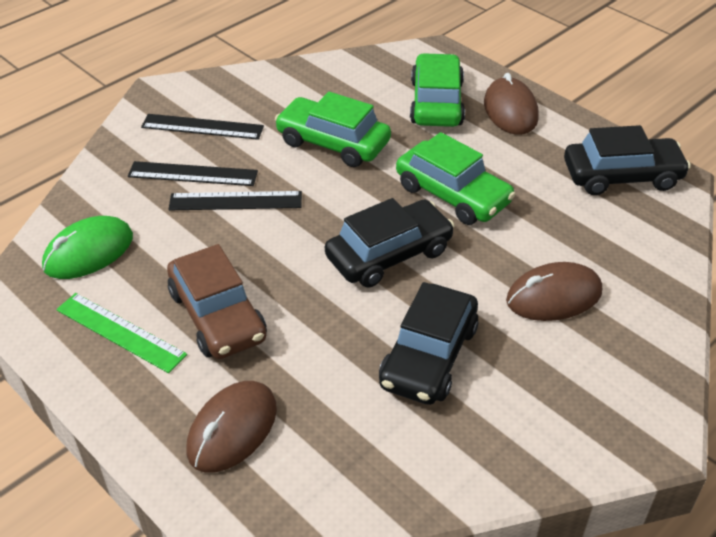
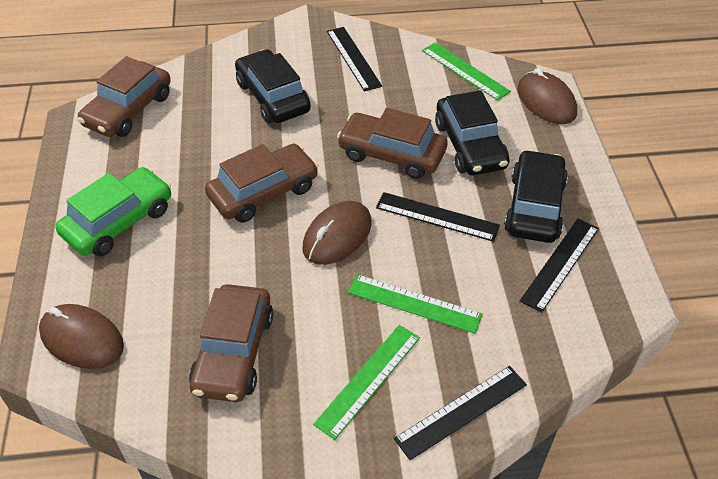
black ruler: [128,161,258,186] [141,114,264,140] [169,191,302,210] = 3 -> [327,27,382,91] [376,192,500,242] [394,366,527,460] [520,219,599,313] = 4
brown car: [167,244,267,359] = 1 -> [78,56,171,137] [189,284,273,402] [205,144,318,223] [337,108,448,179] = 4
green car: [275,92,391,167] [396,132,515,225] [410,53,465,127] = 3 -> [55,167,171,257] = 1
green mouse: [42,216,133,279] = 1 -> none = 0
green ruler: [56,293,187,373] = 1 -> [313,325,420,440] [348,274,483,334] [422,43,511,101] = 3

